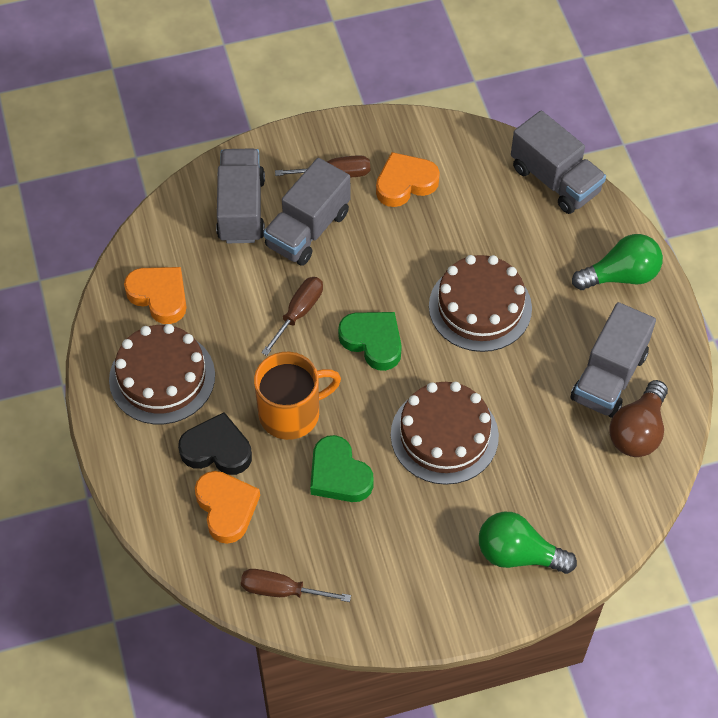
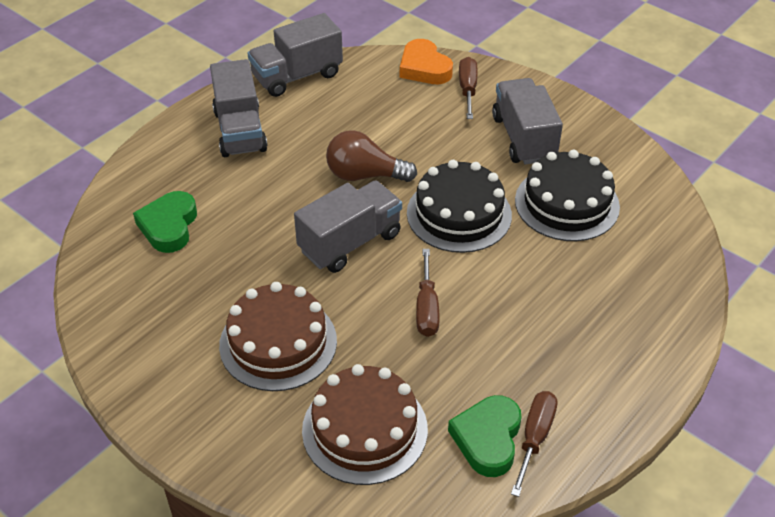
black cake: none = 0 -> [407,160,512,253] [515,150,620,241] = 2
black heart: [178,412,252,475] = 1 -> none = 0
brown cake: [109,324,215,424] [391,382,499,485] [429,255,532,352] = 3 -> [219,282,337,391] [302,364,428,485] = 2
green light bulb: [479,512,577,574] [572,234,663,290] = 2 -> none = 0
orange heart: [124,267,186,324] [195,471,260,544] [376,152,440,207] = 3 -> [400,39,453,84] = 1
orange mug: [254,352,341,440] = 1 -> none = 0

